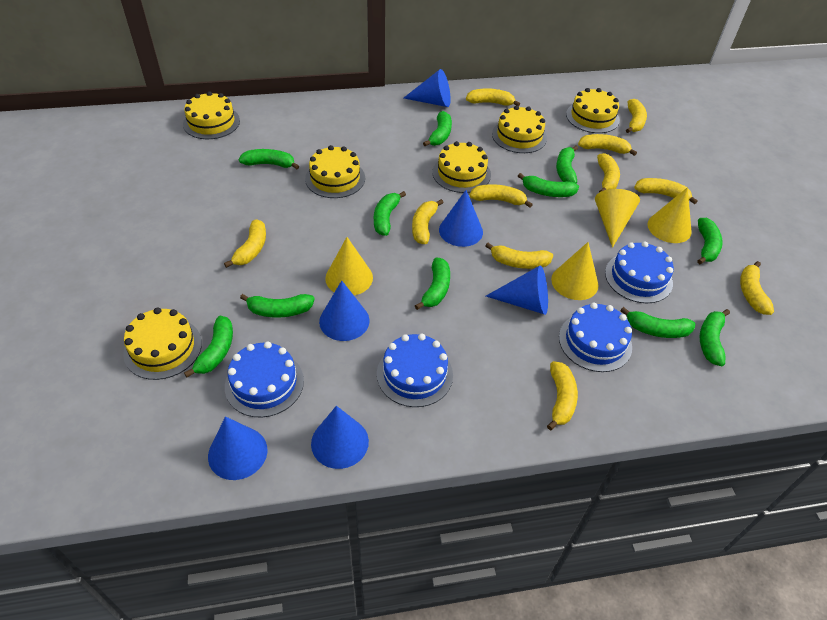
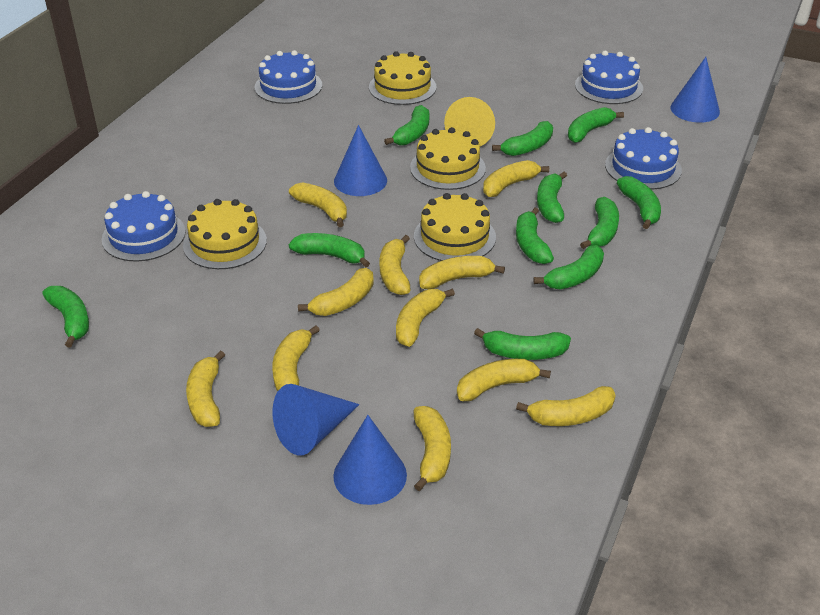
blue cone: [208,416,267,480] [311,406,369,469] [319,281,370,341] [404,69,451,107] [439,190,483,247] [486,265,548,315] = 6 -> [272,384,360,456] [333,415,407,505] [334,125,387,196] [670,57,720,123] = 4
yellow cake: [123,307,202,380] [183,91,240,139] [305,145,365,198] [433,141,491,193] [492,105,547,153] [566,88,620,133] = 6 -> [183,199,267,269] [369,51,436,105] [410,127,486,190] [414,193,496,261] = 4
yellow cone: [325,237,373,295] [551,242,599,300] [595,189,640,248] [647,187,692,243] = 4 -> [444,97,495,147] = 1

